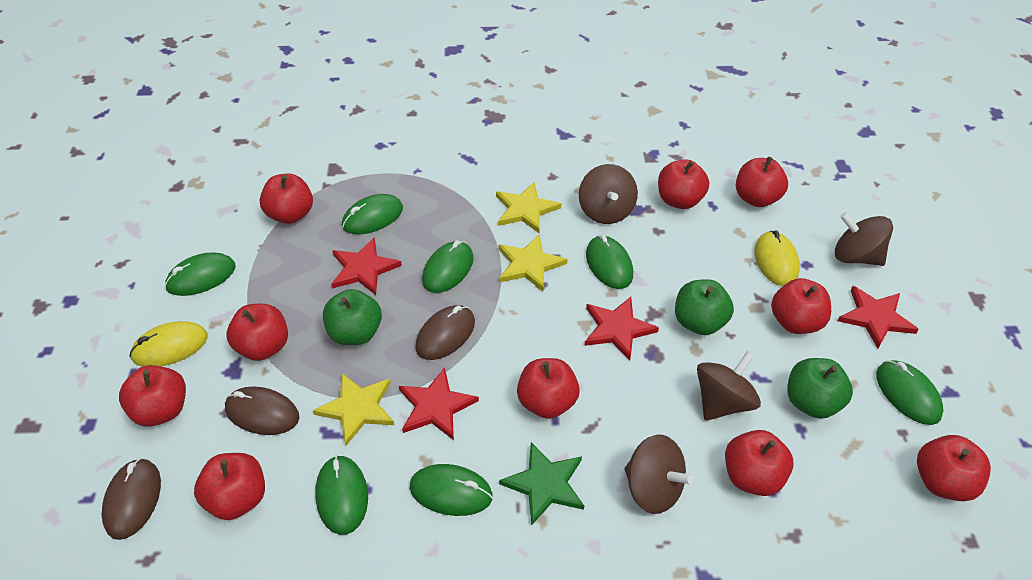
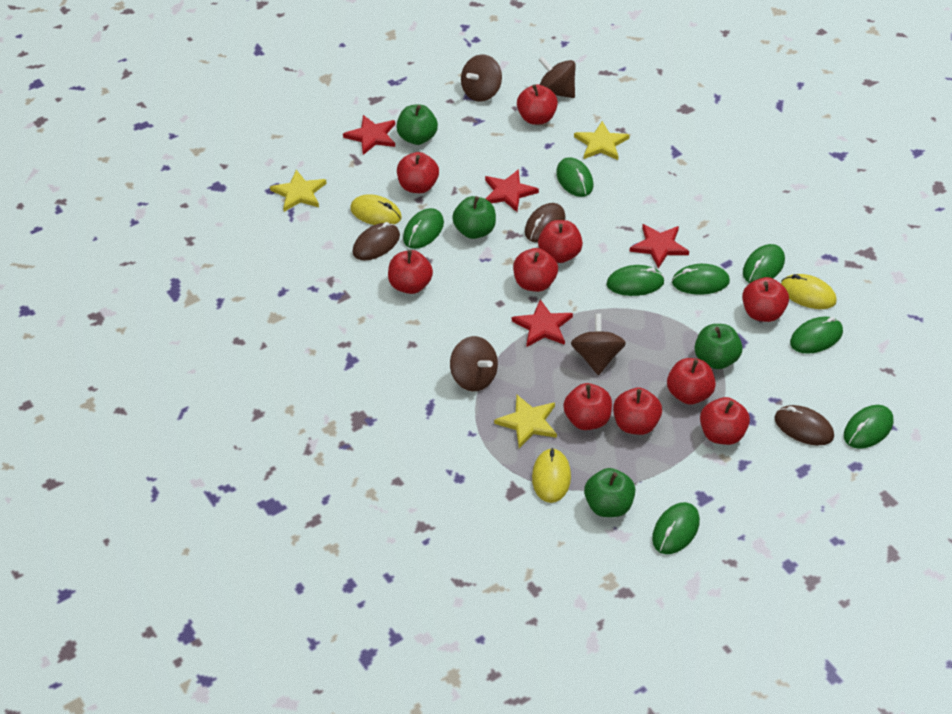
green apple: [323,289,382,345] [675,279,734,335] [787,358,853,419] = 3 -> [396,104,438,145] [452,196,496,239] [584,468,635,517] [695,324,742,369] = 4
green mouse: [165,253,236,296] [315,455,368,535] [342,194,403,235] [410,464,493,516] [422,240,474,293] [586,235,633,289] [876,360,944,425] = 7 -> [403,208,444,249] [556,157,593,197] [607,265,664,296] [652,502,700,554] [672,264,730,295] [743,244,785,283] [790,316,843,354] [844,405,893,449] = 8
green star: [499,442,584,526] = 1 -> none = 0
yellow mouse: [130,321,208,366] [755,230,800,286] = 2 -> [350,194,402,225] [532,448,571,503] [781,274,837,309] = 3

